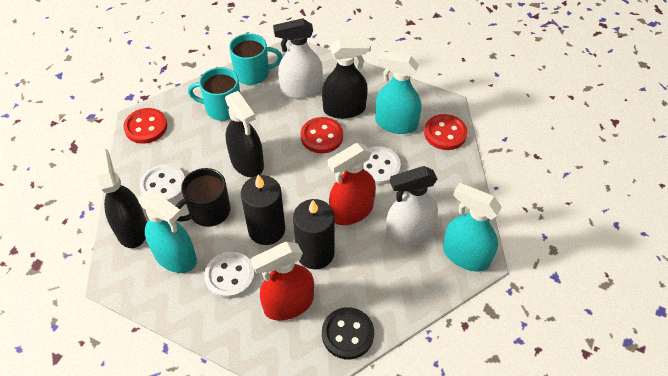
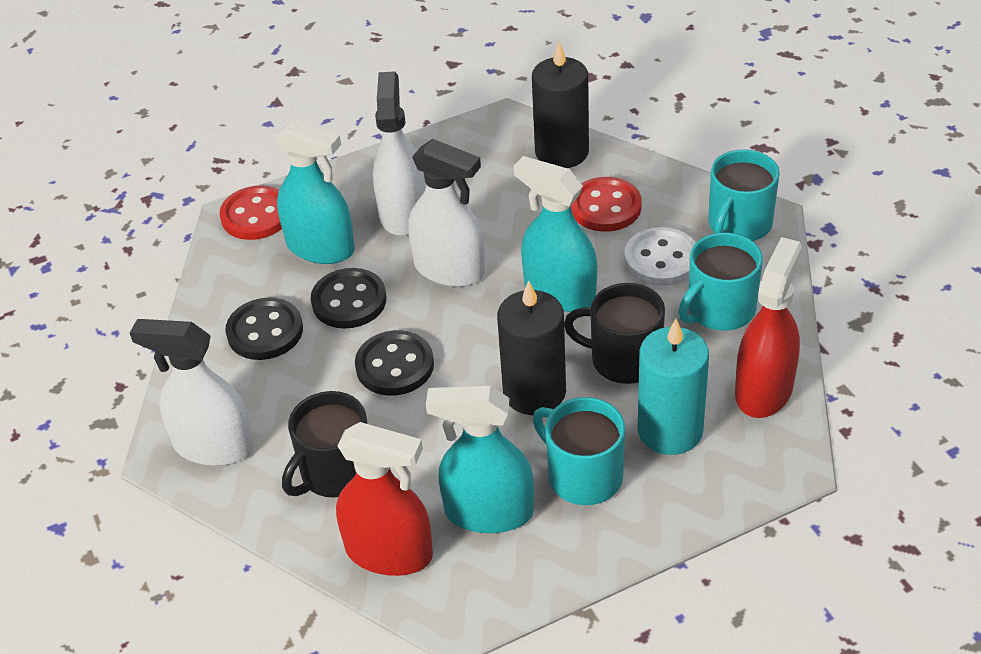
black button: [322,307,374,359] = 1 -> [226,298,303,360] [311,268,386,329] [355,330,434,396] = 3
black mug: [176,168,230,227] = 1 -> [282,391,368,498] [564,283,665,384] = 2
black spray bottle: [93,148,147,248] [225,91,264,177] [322,39,371,119] = 3 -> none = 0
red button: [123,108,167,144] [301,117,343,153] [424,114,468,150] = 3 -> [219,185,282,240] [571,177,642,232] = 2
turquoise candle: none = 0 -> [638,319,709,455] = 1
turquoise mug: [188,67,240,121] [229,33,282,85] = 2 -> [533,397,625,505] [678,233,763,331] [708,149,780,241] = 3
white button: [140,164,185,203] [204,252,255,299] [363,146,401,185] = 3 -> [624,227,696,286] = 1
white spray bottle: [273,18,323,99] [386,166,438,245] = 2 -> [130,319,254,466] [373,71,425,236] [408,139,485,287] = 3

